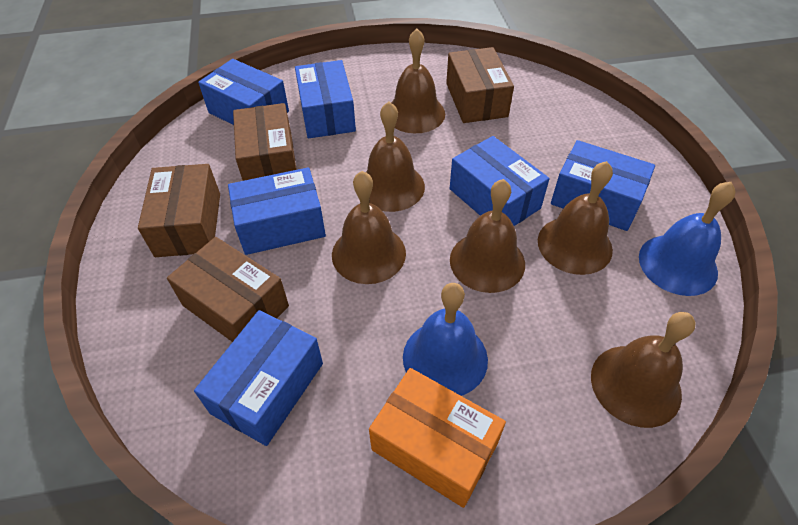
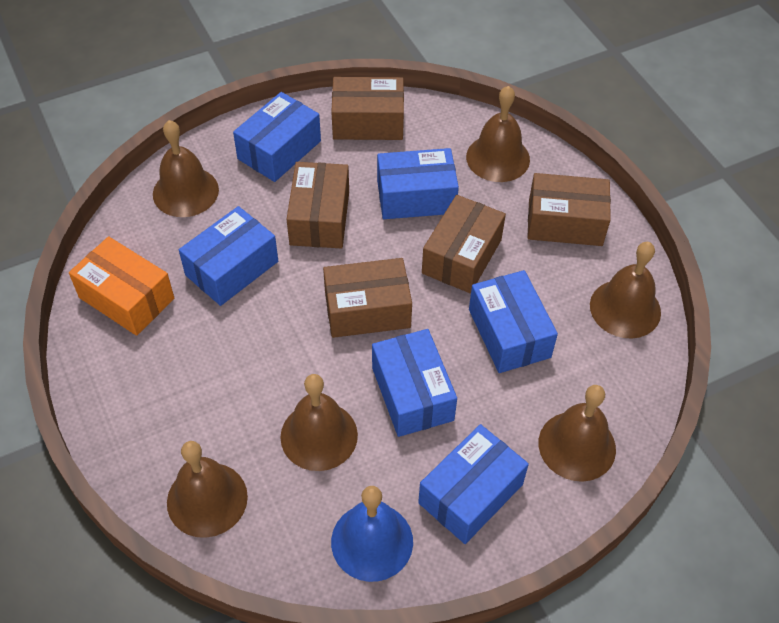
blue bell: [403,283,488,396] [639,182,736,296] = 2 -> [331,486,413,582] = 1
brown box: [138,164,220,257] [167,237,289,342] [233,103,297,181] [446,47,514,123] = 4 -> [287,162,349,248] [323,258,412,338] [331,77,404,140] [422,195,506,293] [527,173,611,246] = 5

